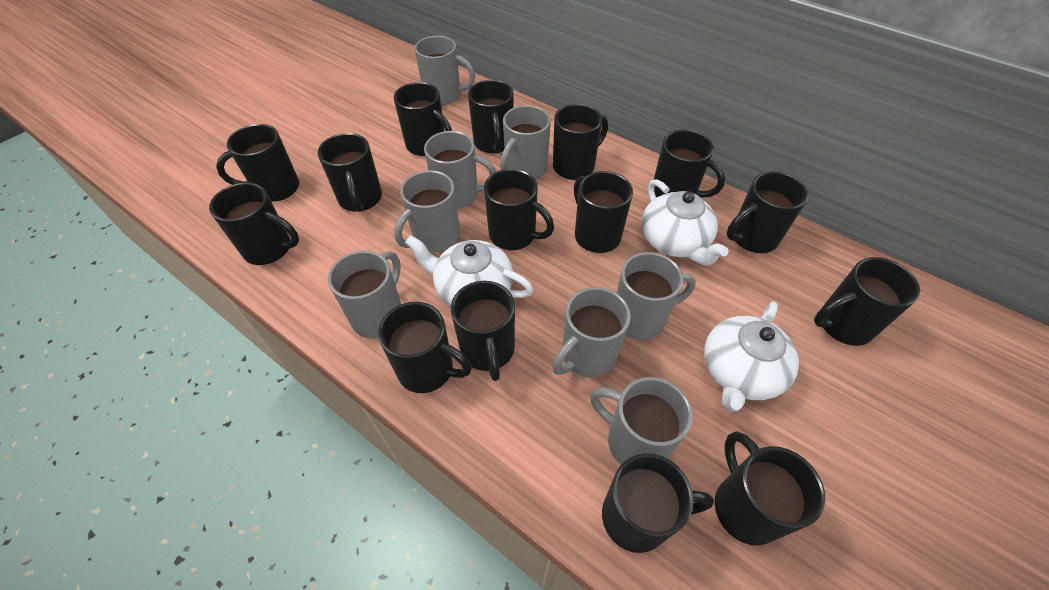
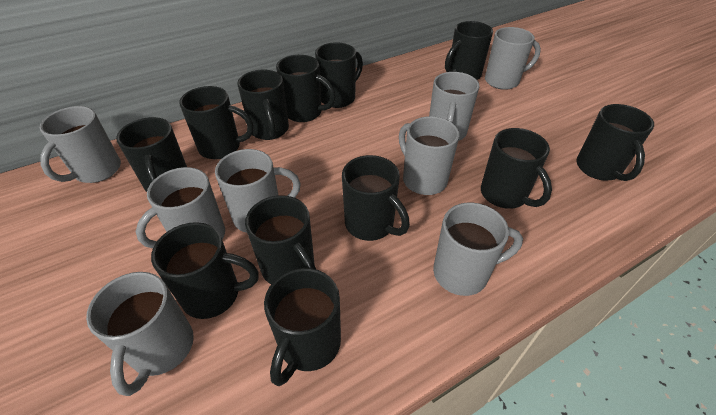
black mug: [209,182,299,265] [216,124,299,202] [318,133,382,212] [378,302,472,393] [394,82,452,156] [451,281,515,381] [468,80,514,154] [484,169,554,250] [553,104,608,180] [574,171,633,253] [602,453,714,553] [654,130,725,198] [715,431,825,546] [727,171,808,253] [814,257,920,346] = 15 -> [116,117,187,192] [151,222,259,319] [179,86,254,159] [237,70,289,140] [245,195,316,284] [264,268,341,386] [276,55,336,122] [315,42,363,108] [342,155,410,241] [445,21,493,80] [481,128,552,209] [576,104,654,181] = 12
white teapot: [405,235,533,306] [642,179,729,266] [704,301,799,412] = 3 -> none = 0

